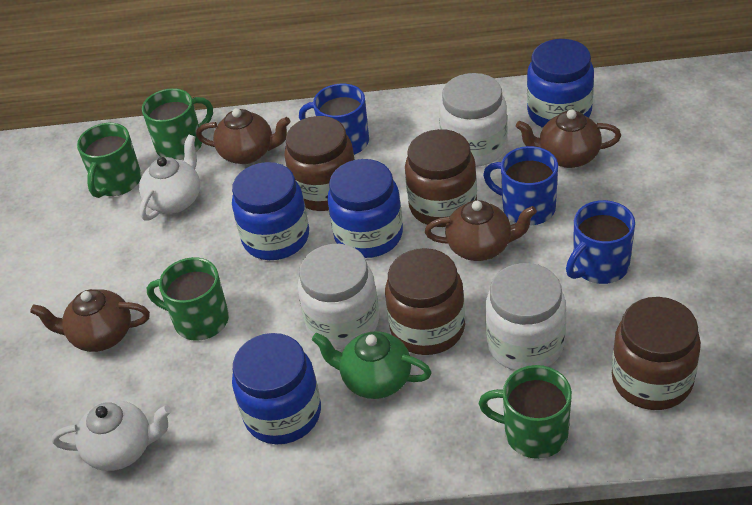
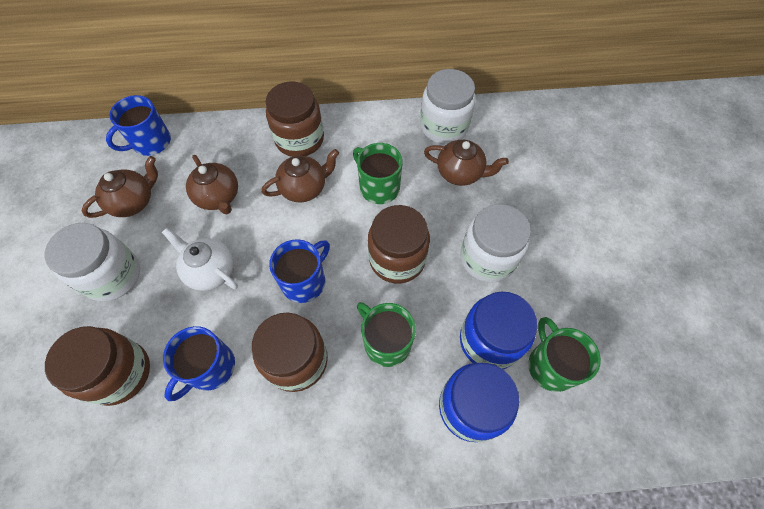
blue jar: [232,162,309,260] [232,333,321,444] [327,159,403,258] [527,39,594,128] = 4 -> [439,363,519,442] [460,292,538,369] = 2
green mug: [77,123,142,198] [142,88,213,160] [147,257,229,341] [479,365,572,459] = 4 -> [353,143,402,204] [357,302,416,367] [528,317,601,392] = 3
green teapot: [312,331,432,399] = 1 -> none = 0
white teapot: [52,400,171,471] [139,134,200,221] = 2 -> [162,228,238,291] = 1

